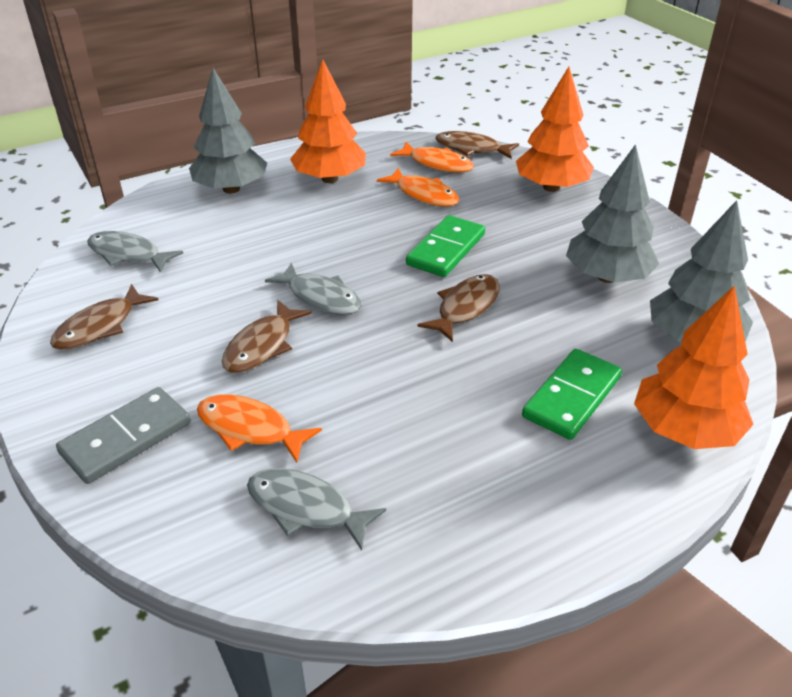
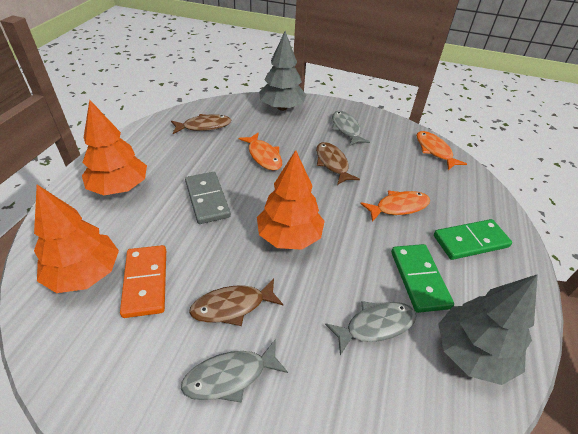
brown fish: [50,284,158,350] [222,300,312,373] [417,274,500,342] [436,131,519,159] = 4 -> [171,114,231,134] [189,278,284,326] [316,142,360,185] = 3
grey tree: [189,68,267,194] [566,144,659,283] [650,200,753,342] = 3 -> [259,31,306,111] [438,274,538,385] = 2
orange domino: none = 0 -> [120,245,166,318] = 1

